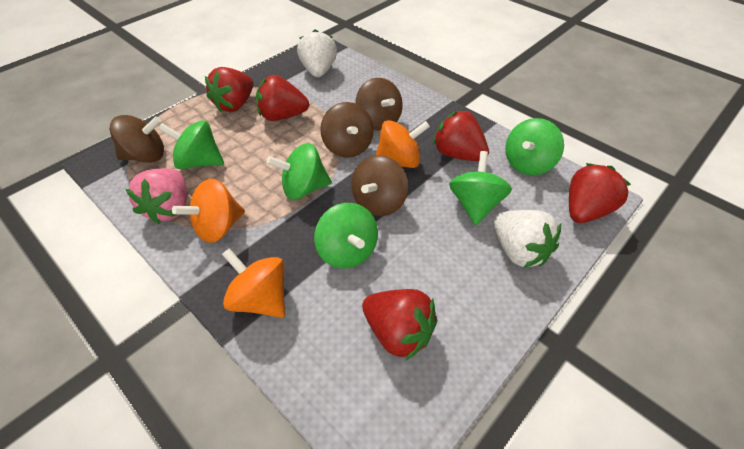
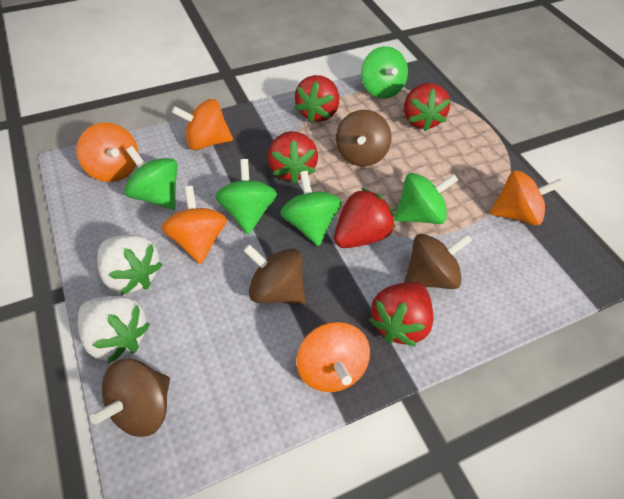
orange spinning top: [172,179,245,243] [222,248,285,318] [376,120,430,168] = 3 -> [77,123,139,182] [161,186,227,264] [172,99,233,150] [296,322,370,392] [490,170,564,225] = 5
pink strawberry: [126,168,187,224] = 1 -> none = 0

